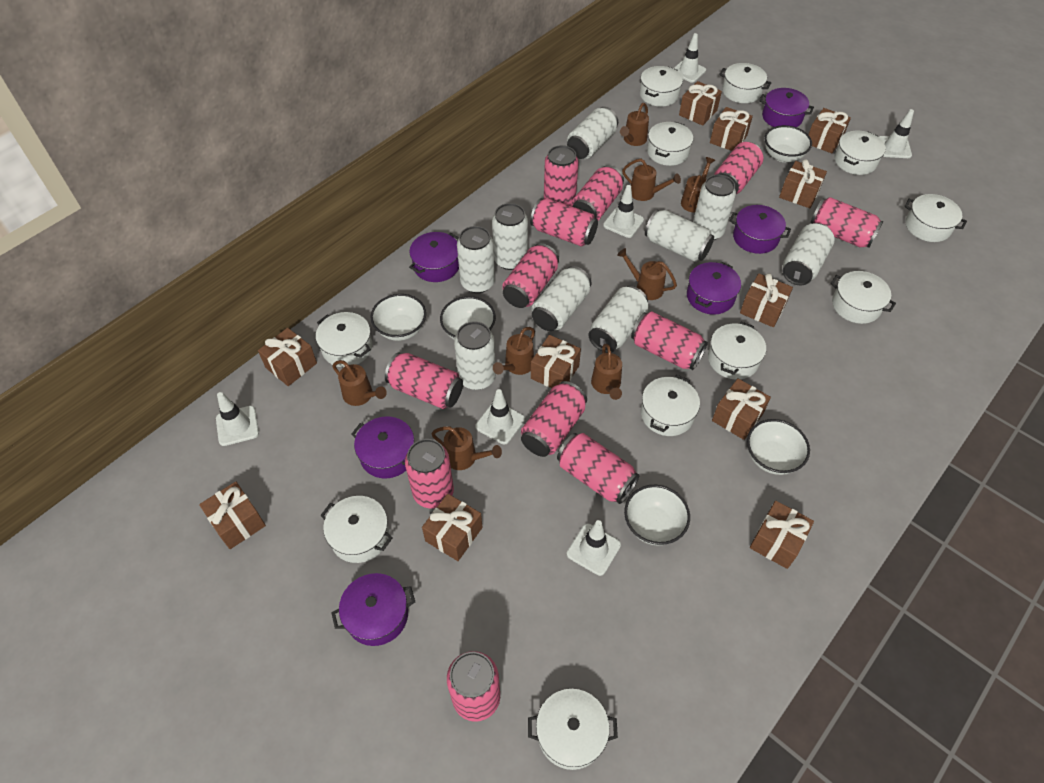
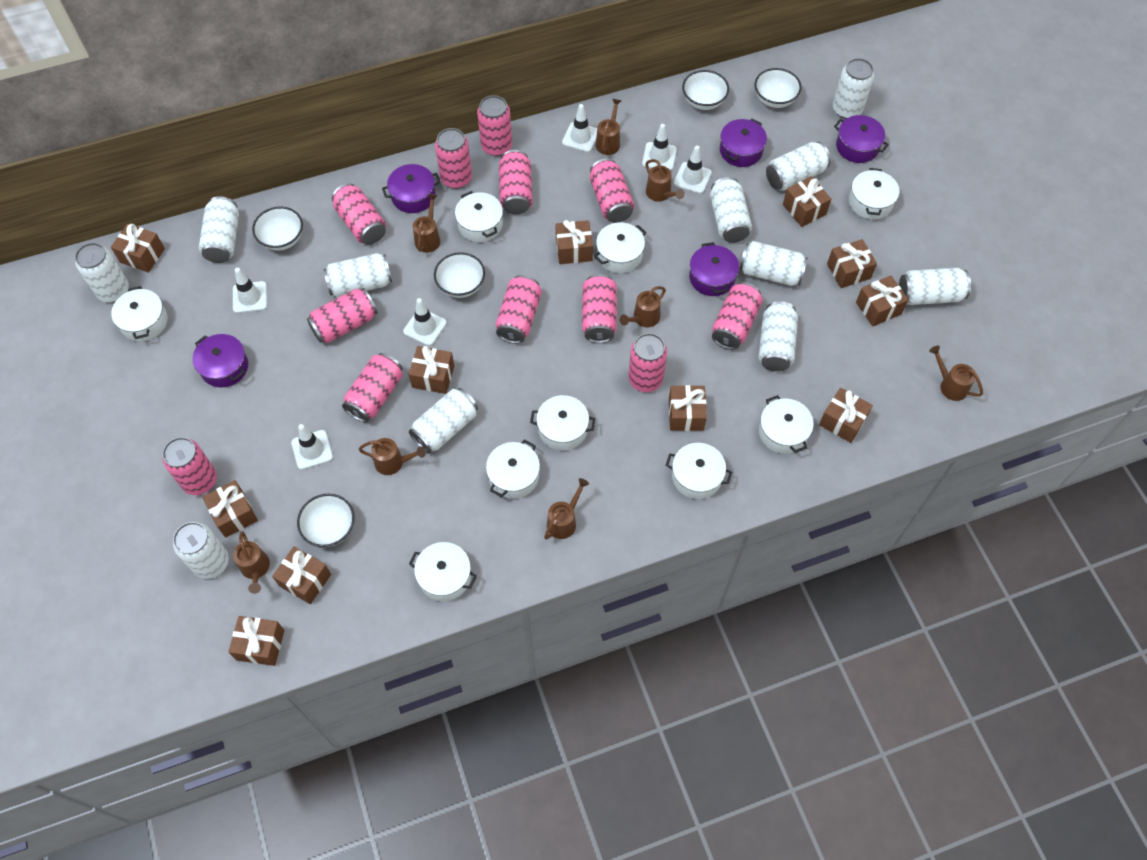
purple pot: [331,573,415,646] [351,417,414,478] [409,232,459,282] [687,262,741,315] [729,205,791,254] [760,88,814,127] = 6 -> [193,334,248,388] [382,164,440,213] [689,242,739,296] [720,119,767,167] [834,115,889,163] = 5
white can: [454,321,496,390] [457,226,495,293] [492,203,528,270] [532,266,592,331] [567,107,618,159] [588,286,649,353] [645,210,714,262] [693,175,736,240] [783,223,835,285] = 9 -> [75,243,129,302] [173,522,229,579] [199,196,239,263] [323,253,392,298] [409,388,478,454] [710,177,752,243] [739,241,808,286] [758,301,798,371] [766,142,831,191] [833,58,874,119] [899,268,971,305] = 11
white pot: [316,312,372,367] [320,496,393,563] [528,689,618,770] [640,66,683,107] [641,375,700,436] [647,122,693,166] [708,322,766,380] [719,63,771,103] [831,271,896,324] [834,131,886,175] [904,194,967,242] = 11 -> [111,286,168,341] [409,542,477,601] [455,191,503,242] [486,440,540,498] [530,395,595,450] [594,223,646,273] [666,443,732,499] [759,395,814,454] [849,168,899,219] = 9

